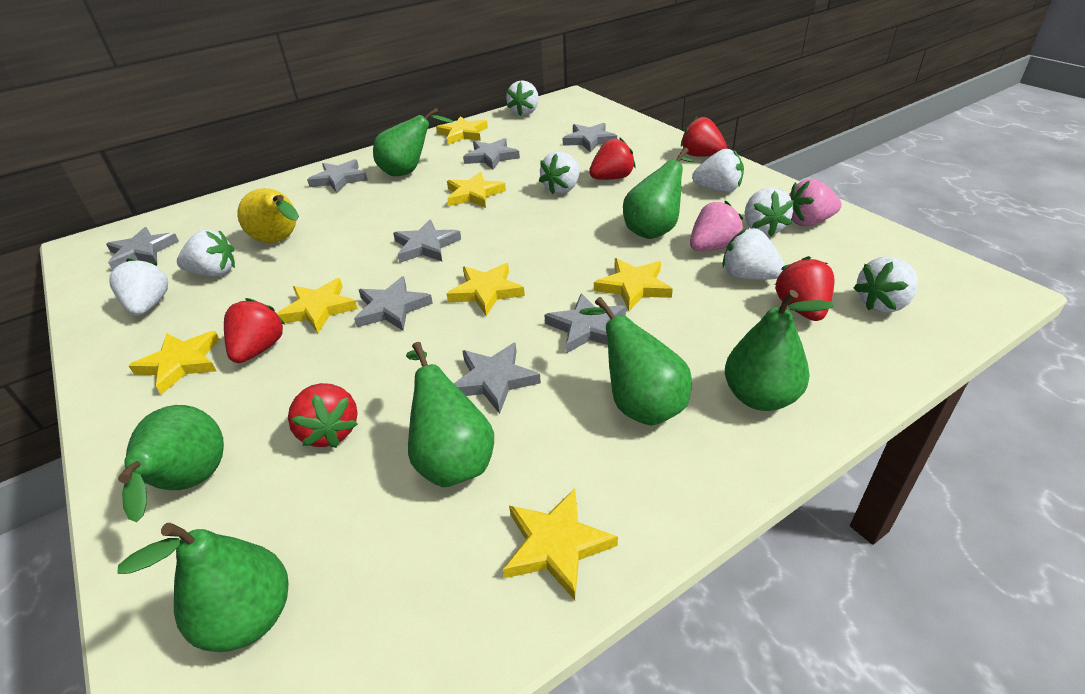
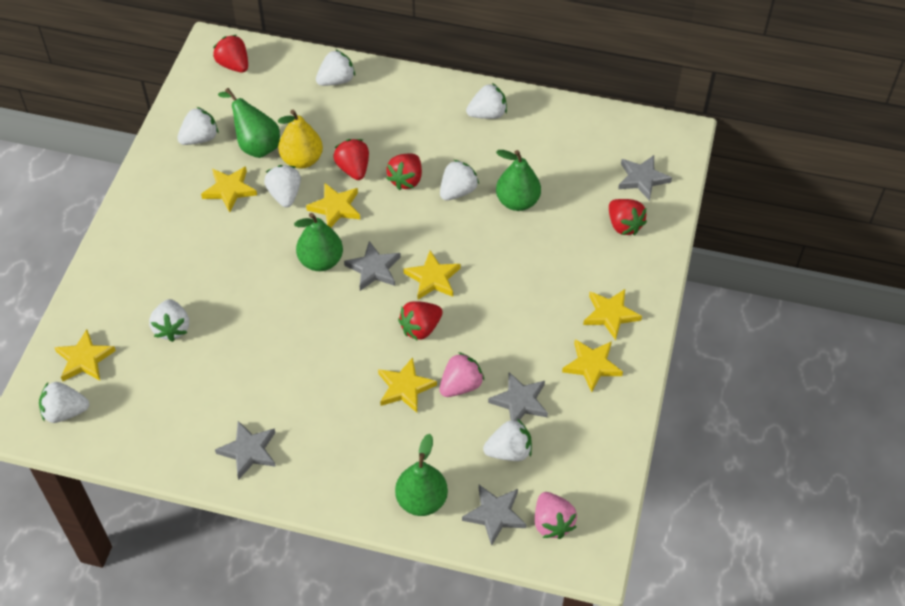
green pear: [118,405,224,522] [118,523,289,652] [373,108,453,176] [406,342,494,487] [579,297,692,426] [623,147,693,239] [725,290,834,411] = 7 -> [218,88,280,158] [294,213,343,271] [395,434,448,516] [496,150,541,211] = 4
grey star: [106,227,179,270] [307,159,368,193] [354,276,433,331] [393,220,461,263] [454,342,541,414] [463,138,520,170] [545,293,626,354] [563,123,617,153] = 8 -> [215,421,276,480] [344,241,401,291] [462,485,527,546] [488,372,548,421] [618,155,672,201] = 5

